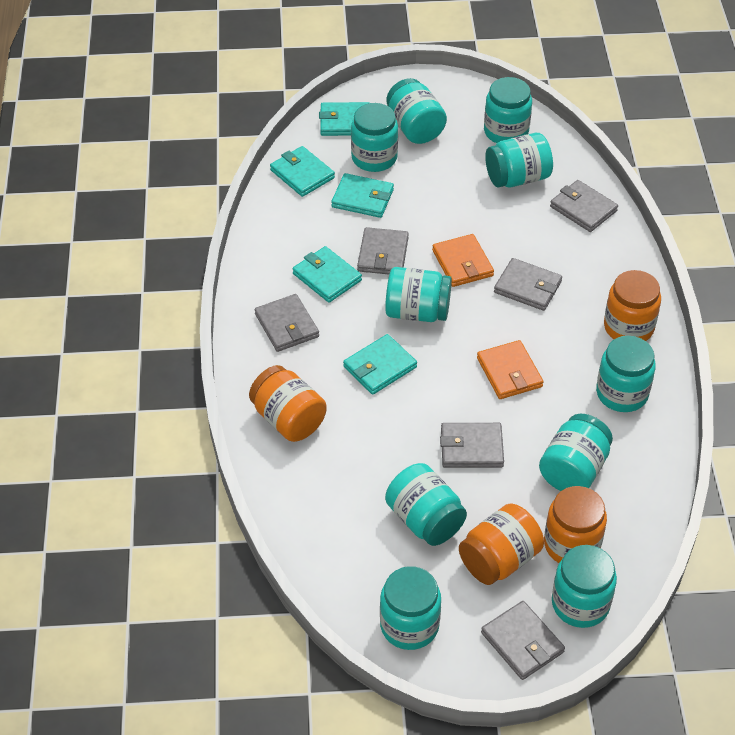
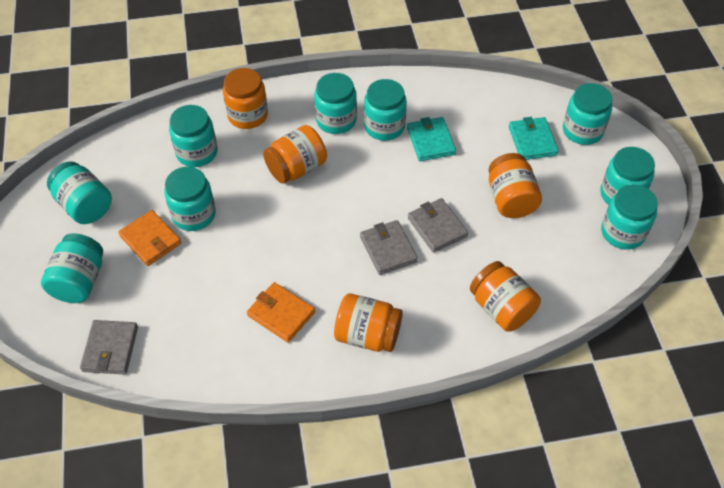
grey wallet: [255,294,319,352] [357,227,409,275] [440,423,504,468] [481,601,565,680] [494,258,562,311] [550,180,618,232] = 6 -> [80,320,138,375] [360,220,418,275] [408,198,468,253] = 3
orange jar: [249,365,327,442] [459,503,544,585] [544,486,607,563] [604,270,661,341] = 4 -> [223,68,268,129] [263,125,327,183] [334,293,403,352] [470,261,541,332] [489,153,542,218] = 5
turquoise jar: [351,103,398,172] [380,566,441,650] [385,267,452,322] [385,463,467,546] [386,78,447,144] [484,77,532,143] [485,133,553,187] [539,414,613,491] [552,545,617,628] [596,336,656,412] = 10 -> [41,233,103,303] [47,161,112,224] [164,167,216,231] [169,105,217,167] [314,73,357,134] [364,79,407,141] [563,83,612,145] [600,147,655,205] [601,185,658,250] = 9
turquoise wallet: [270,146,335,197] [292,246,362,303] [319,102,370,136] [331,173,394,218] [343,334,417,395] = 5 -> [407,117,456,161] [509,117,559,160] = 2

